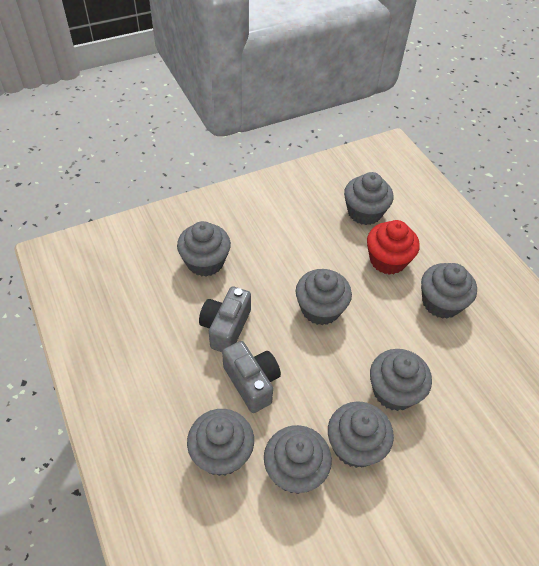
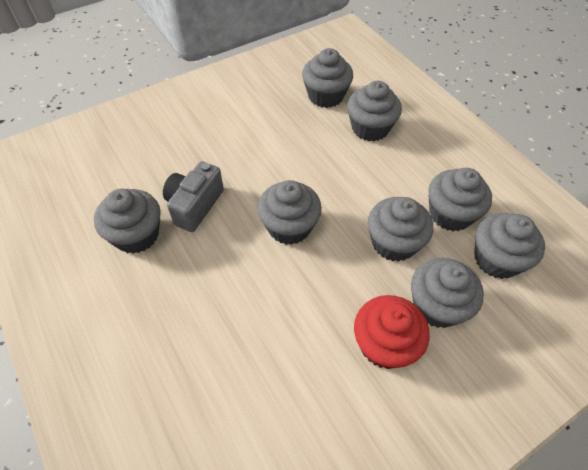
grey camera: [199,286,251,352] [222,341,281,413] = 2 -> [163,161,224,232] = 1

